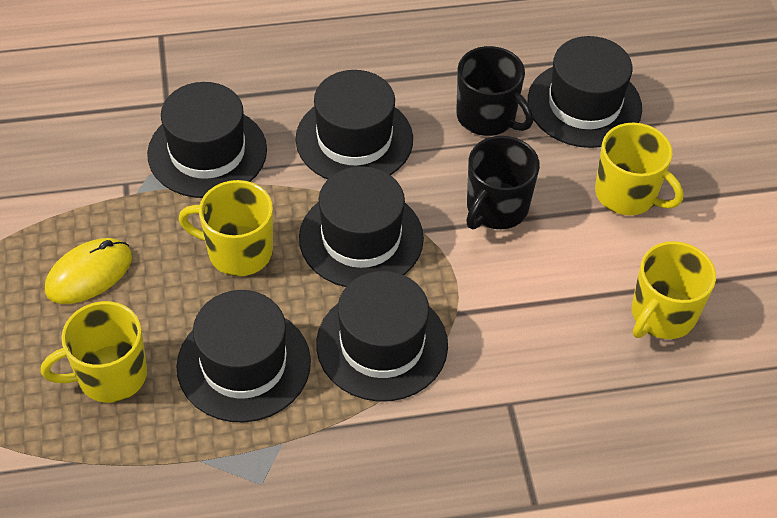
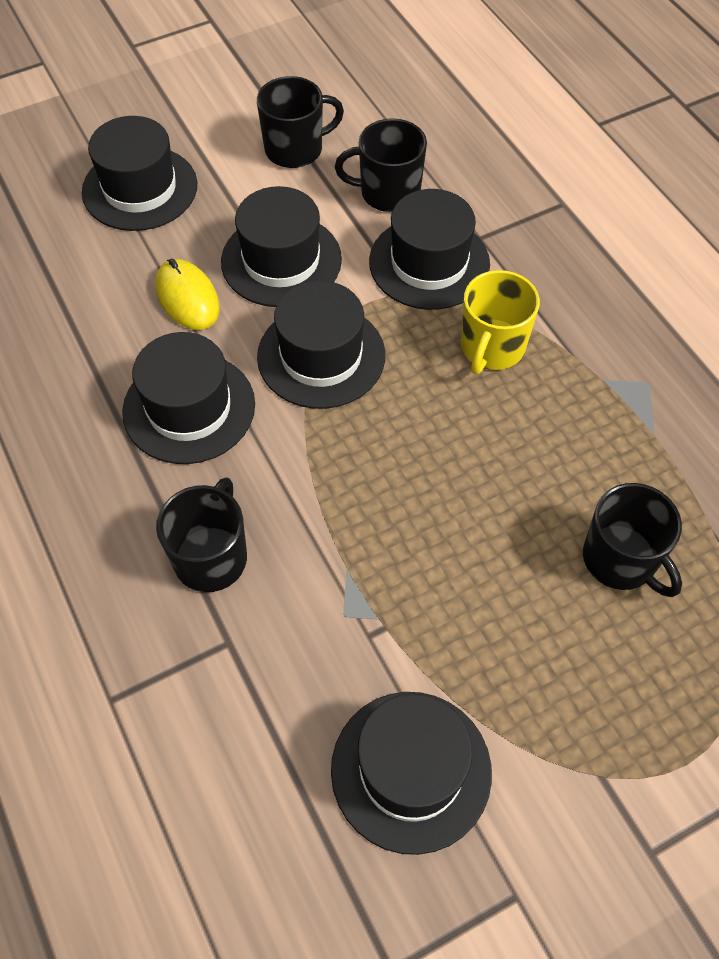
black mug: [456,46,533,136] [466,136,540,229] = 2 -> [156,477,247,592] [257,76,344,168] [335,118,427,212] [583,483,682,597] = 4
yellow mug: [41,301,147,403] [179,180,273,276] [595,123,683,215] [632,241,716,339] = 4 -> [461,270,540,374] = 1

